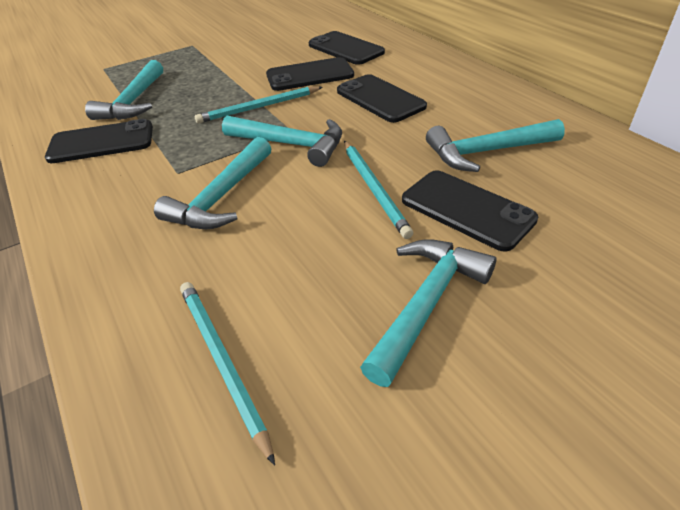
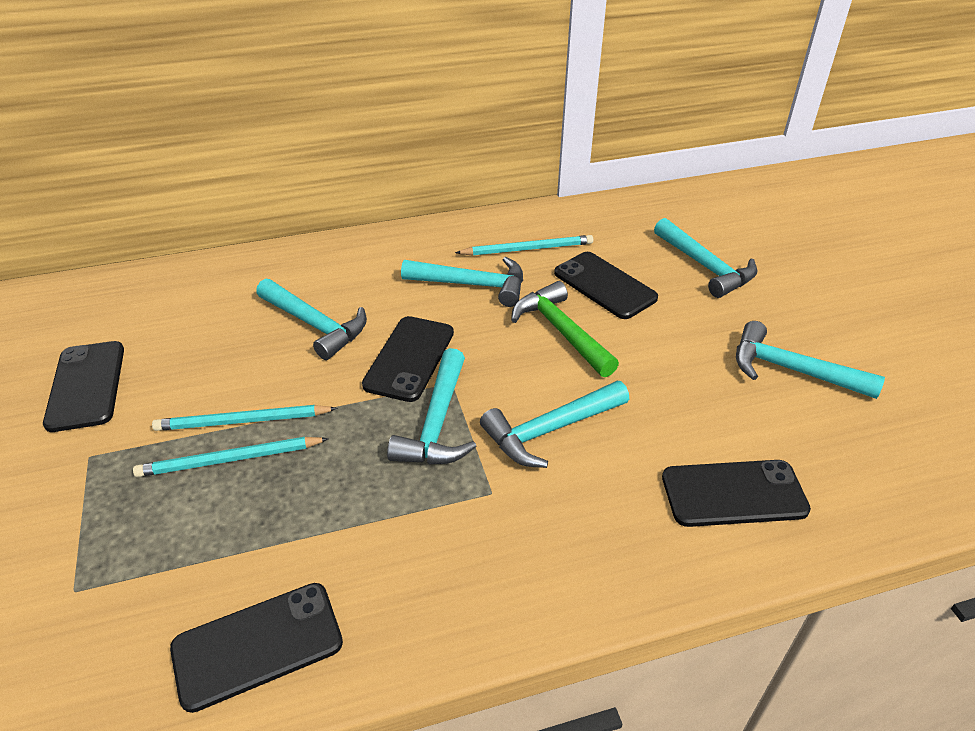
green hammer: none = 0 -> [511,281,619,377] = 1
turquoise hammer: [85,60,163,120] [154,137,272,229] [222,116,342,167] [360,239,496,387] [426,119,565,172] = 5 -> [256,279,367,360] [387,348,477,464] [401,257,523,307] [480,381,629,468] [654,218,757,298] [736,321,885,399] = 6

